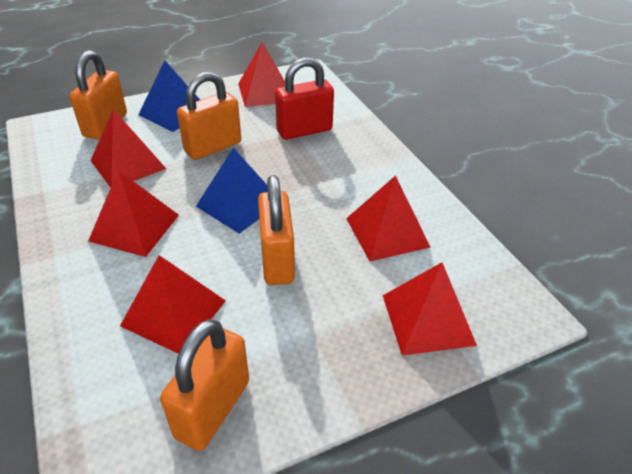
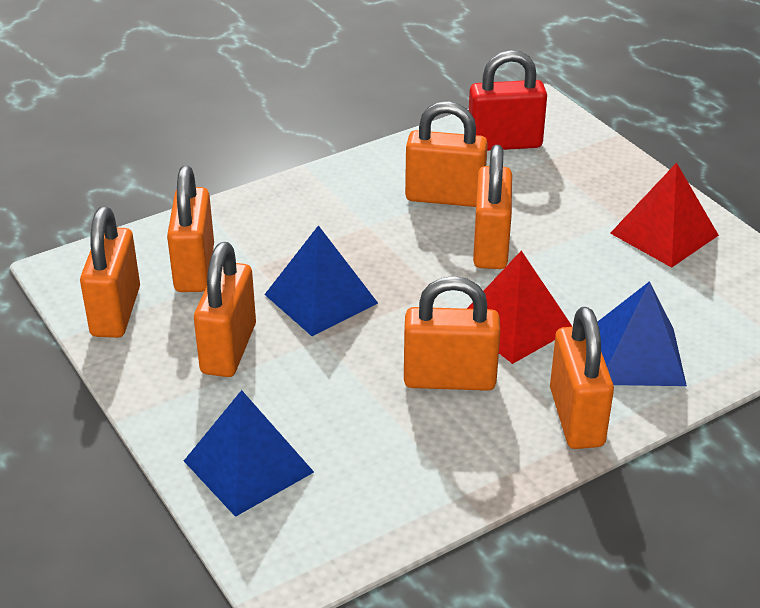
blue pyramid: [138,60,200,132] [196,148,268,233] = 2 -> [184,390,314,517] [264,225,378,336] [598,281,687,386] = 3
orange padlock: [69,50,127,139] [160,319,249,451] [177,72,241,160] [258,175,295,285] = 4 -> [80,207,140,338] [167,166,214,292] [194,242,256,377] [404,276,500,391] [405,101,488,207] [473,145,512,269] [550,307,614,449] = 7
red pyramid: [88,170,179,257] [90,109,166,188] [120,255,226,354] [238,42,285,107] [346,175,431,261] [383,262,477,356] = 6 -> [467,251,573,364] [610,162,719,268] = 2

